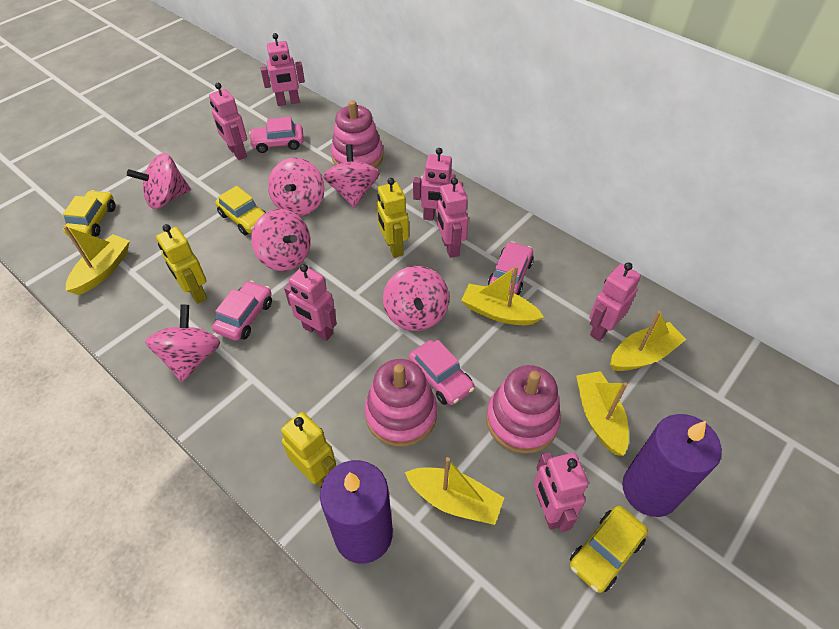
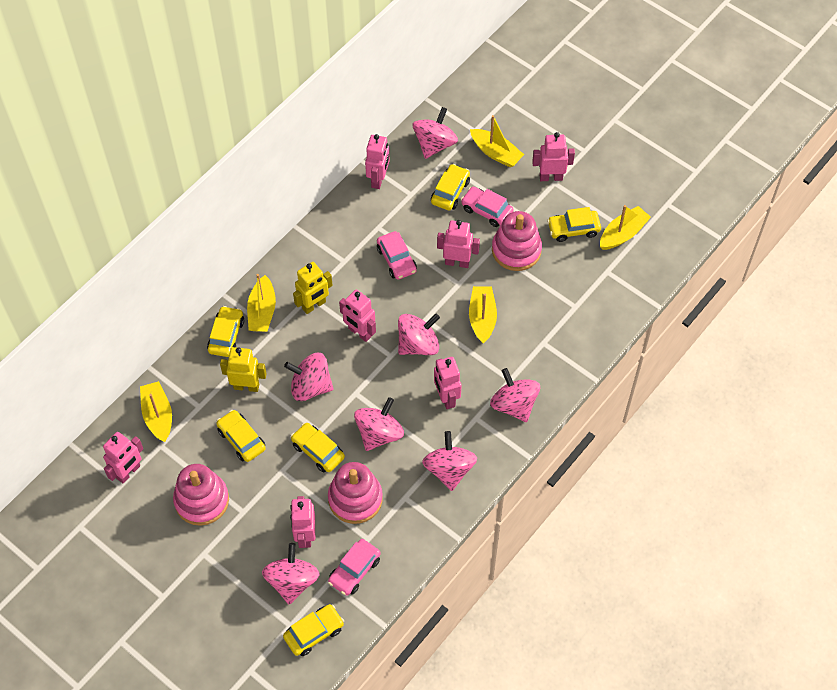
pink car: [212,281,272,341] [249,117,304,153] [409,340,475,405] [488,241,534,295] = 4 -> [328,539,381,596] [377,231,417,279] [461,186,514,227] = 3
pink spinning top: [127,153,191,209] [145,305,220,382] [251,209,311,271] [268,158,324,216] [323,144,379,208] [383,266,449,331] = 6 -> [262,543,319,605] [284,353,334,401] [354,397,404,451] [398,314,440,355] [413,107,458,159] [422,431,477,491] [490,368,540,422] = 7
purple candle: [320,460,393,564] [622,414,722,517] = 2 -> none = 0
yellow car: [63,190,115,237] [215,186,266,235] [570,506,648,593] = 3 -> [207,306,244,357] [216,410,266,462] [283,604,344,656] [291,423,345,473] [431,164,470,210] [547,207,601,242] = 6
yellow robot: [156,224,207,304] [281,412,336,488] [377,178,409,258] = 3 -> [220,347,267,392] [293,262,333,314] = 2

